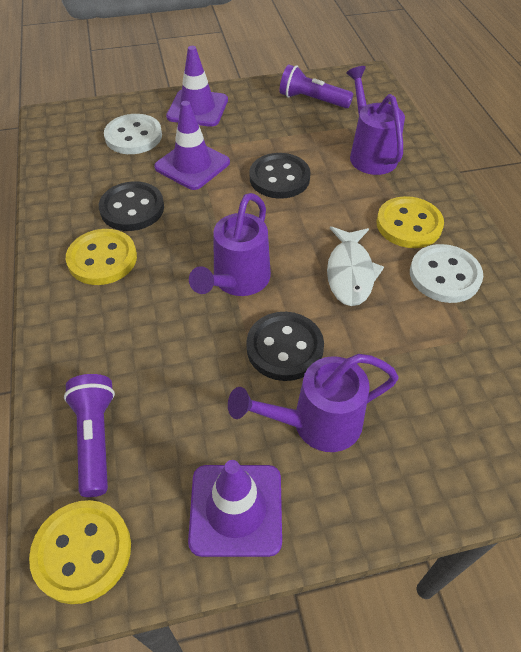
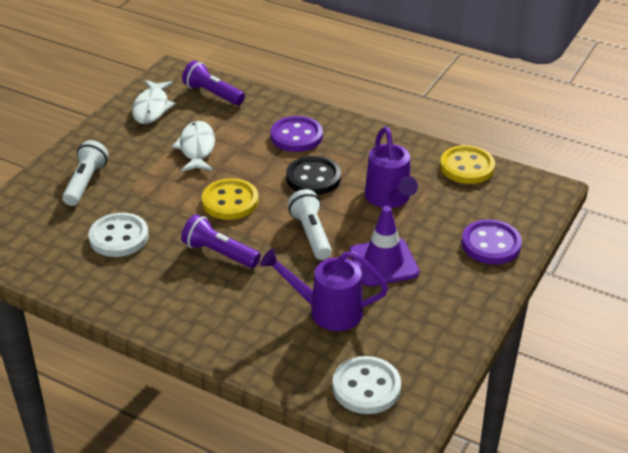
black button: [99,181,164,231] [246,312,324,381] [249,153,310,199] = 3 -> [286,156,341,195] = 1
purple button: none = 0 -> [270,116,323,152] [461,219,522,264] = 2
purple traffic cone: [154,101,230,190] [166,46,228,127] [188,460,282,557] = 3 -> [349,206,419,286] = 1
purple watering can: [189,193,271,296] [228,354,399,452] [346,66,405,175] = 3 -> [260,248,388,331] [365,127,418,208] = 2
white fish: [327,226,384,306] = 1 -> [132,80,176,124] [172,121,215,172] = 2
white flashlight: none = 0 -> [62,140,109,206] [288,189,332,260] = 2
yellow button: [29,500,131,604] [66,229,137,285] [376,196,444,248] = 3 -> [202,178,259,220] [440,145,495,184] = 2

